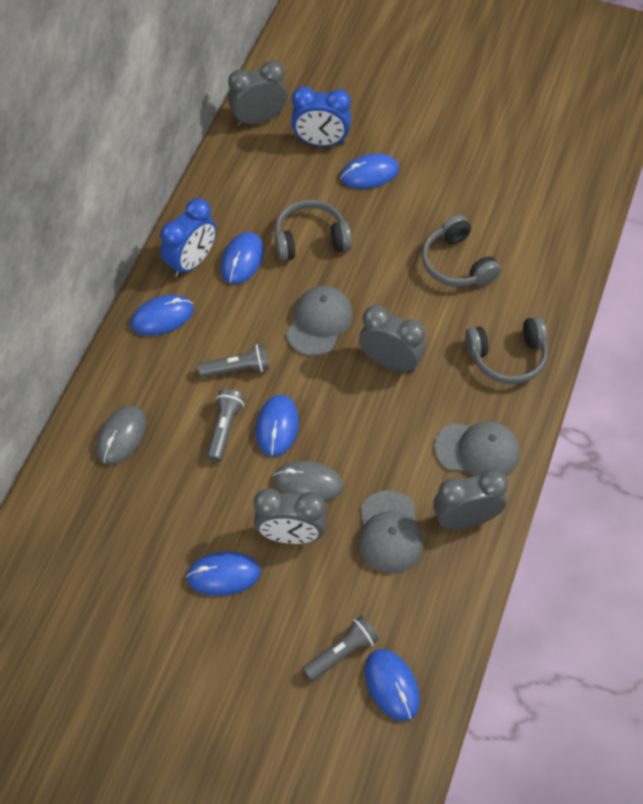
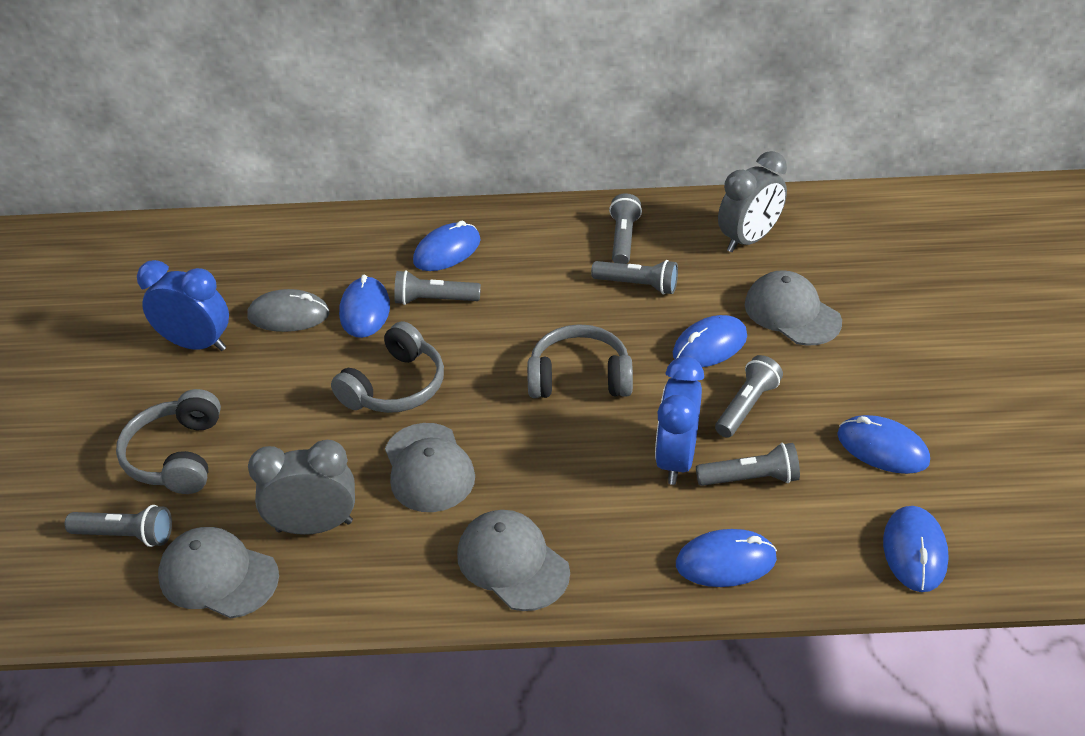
grey cap: [286,286,353,356] [358,490,423,574] [434,421,520,476] = 3 -> [158,527,279,618] [385,423,475,512] [457,510,570,611] [745,270,842,345] = 4
grey clock: [228,60,287,127] [254,488,327,544] [359,305,426,373] [433,469,508,529] = 4 -> [248,440,355,535] [718,151,787,252] = 2
grey flashlight: [198,344,269,378] [207,389,245,462] [303,615,379,681] = 3 -> [65,505,172,547] [394,270,481,305] [591,260,678,295] [609,193,642,264] [696,443,800,486] [715,355,783,438] = 6
grey mouse: [96,405,146,465] [273,460,344,501] = 2 -> [247,289,329,332] = 1

